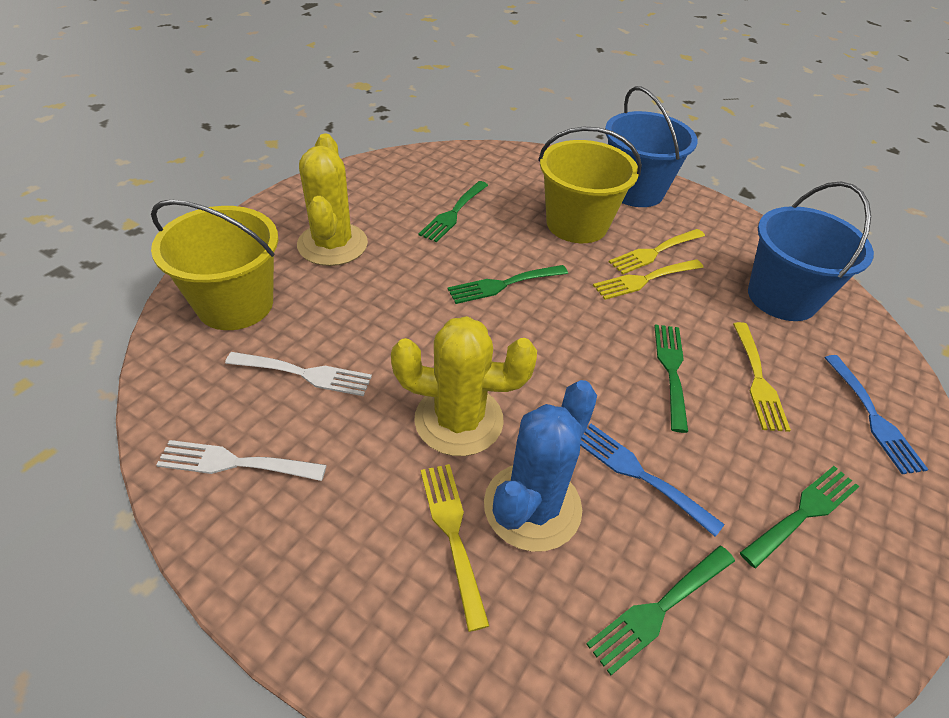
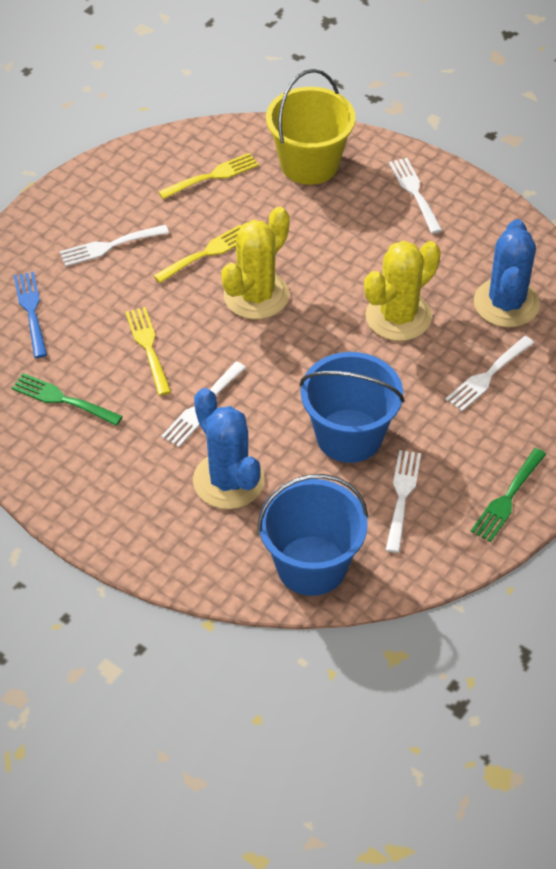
blue cactus: [484,380,597,552] = 1 -> [193,388,265,509] [474,219,540,327] = 2
blue fork: [580,424,725,537] [825,355,928,474] = 2 -> [14,272,47,358] = 1
green fork: [418,181,488,243] [448,265,568,304] [586,545,735,675] [654,324,688,433] [740,466,860,568] = 5 -> [12,373,123,426] [471,448,546,542] = 2
white fork: [156,440,327,481] [225,352,372,396] = 2 -> [59,225,169,266] [161,361,246,447] [386,450,421,553] [389,158,442,234] [445,336,534,411] = 5
yellow bucket: [151,200,278,330] [538,127,642,243] = 2 -> [266,69,355,185] = 1
yellow fork: [421,464,489,632] [593,259,703,300] [609,229,705,274] [733,322,791,432] = 4 -> [125,307,171,396] [154,225,241,283] [158,153,259,199] = 3

